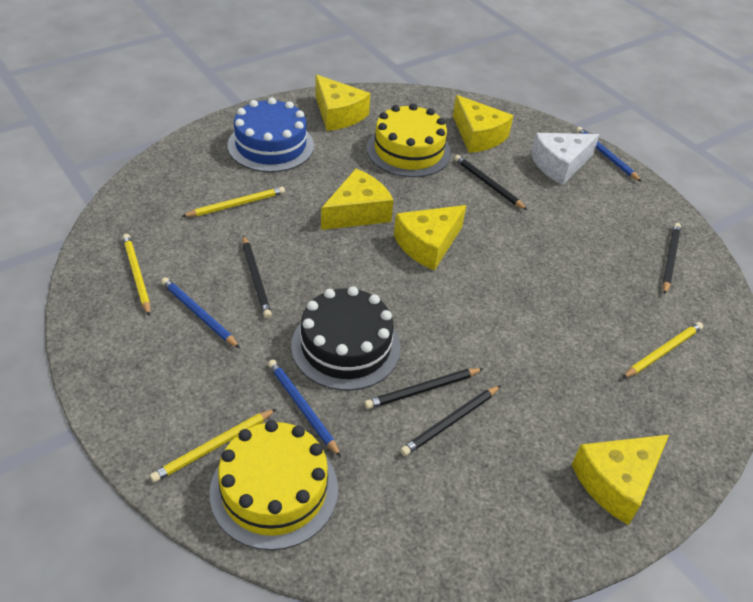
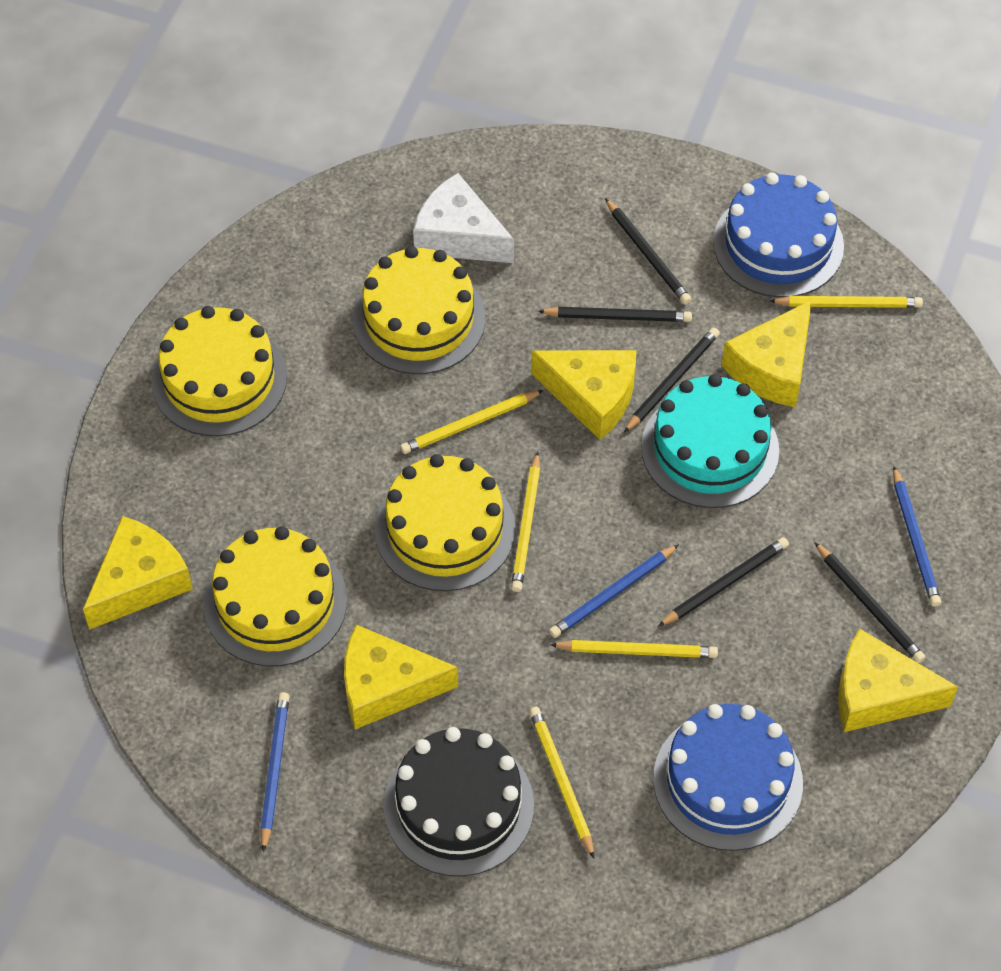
blue cake: [228,97,314,172] = 1 -> [653,704,803,851] [713,173,844,298] = 2
turquoise cake: none = 0 -> [641,374,779,508] = 1
yellow cake: [210,420,338,550] [367,103,451,177] = 2 -> [151,306,287,436] [204,526,347,667] [353,246,485,374] [375,454,515,591] = 4
yellow pencil: [122,234,150,316] [150,409,276,483] [181,187,285,217] [623,322,703,378] = 4 -> [400,390,544,454] [511,451,540,592] [529,707,594,858] [550,640,718,658] [770,296,923,308] = 5

